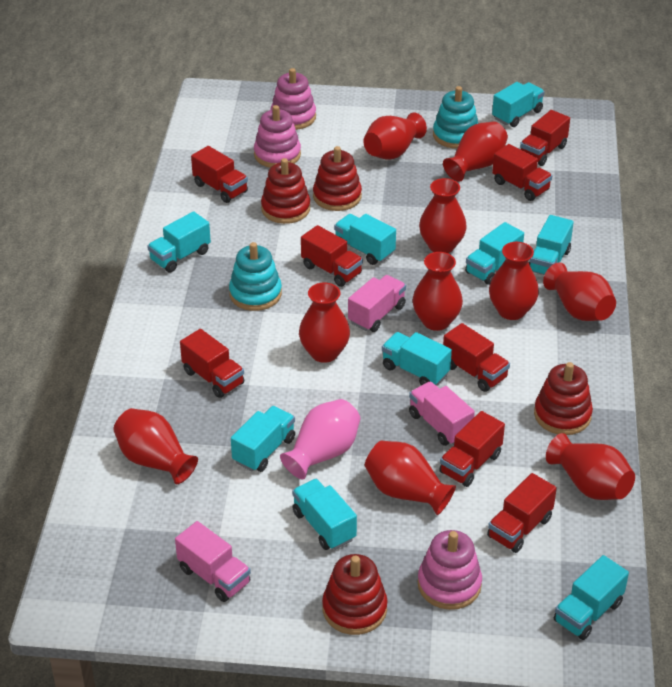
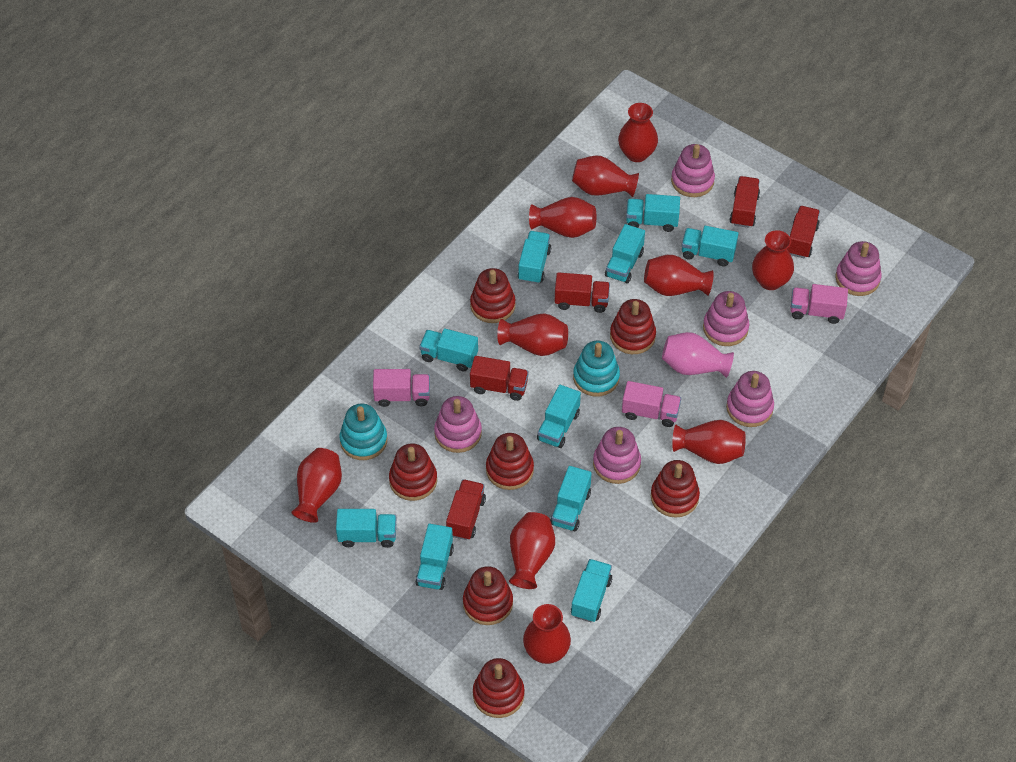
pink stacking toy: [254,105,301,168] [271,68,316,130] [418,530,482,610] = 3 -> [434,396,482,453] [593,427,641,484] [671,144,715,197] [703,291,749,346] [726,371,774,427] [835,241,882,296] = 6
red stacking toy: [261,158,310,224] [313,146,362,211] [322,554,388,635] [534,362,593,435] = 4 -> [389,443,437,501] [463,566,513,625] [470,268,516,323] [473,658,525,718] [486,433,534,490] [610,299,656,354] [651,460,700,518] = 7
red truck: [180,329,244,398] [191,146,248,203] [301,225,363,287] [439,411,505,487] [443,323,510,392] [487,473,557,553] [492,144,552,201] [520,110,570,166] = 8 -> [446,479,486,540] [470,356,529,401] [555,272,610,313] [729,176,760,228] [787,206,820,258] = 5
turquoise truck: [147,211,211,273] [231,406,295,472] [292,479,357,550] [334,214,396,265] [382,332,452,386] [465,222,524,285] [492,82,545,127] [529,215,574,275] [554,555,629,640] = 9 -> [336,509,396,548] [415,524,454,590] [419,328,478,371] [518,231,551,284] [537,385,581,448] [550,466,592,531] [571,559,612,622] [605,224,645,283] [626,194,680,232] [682,226,738,266] = 10

